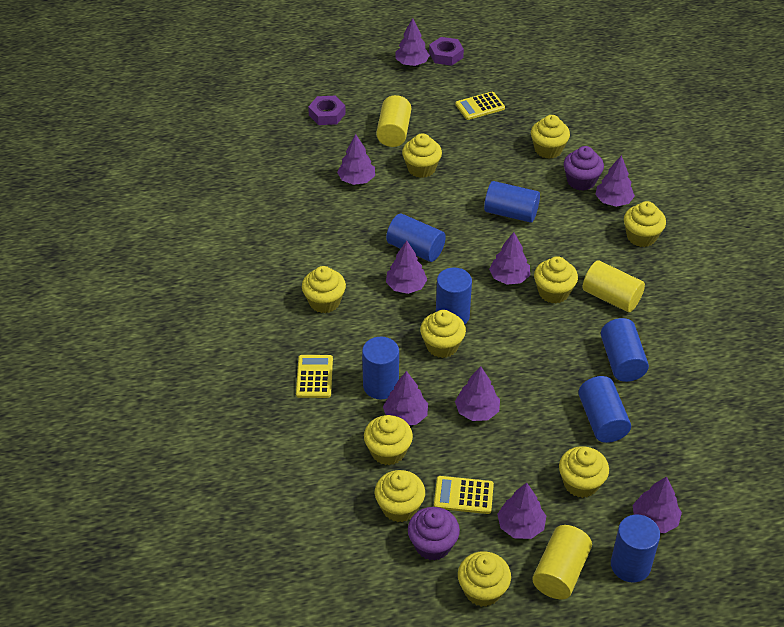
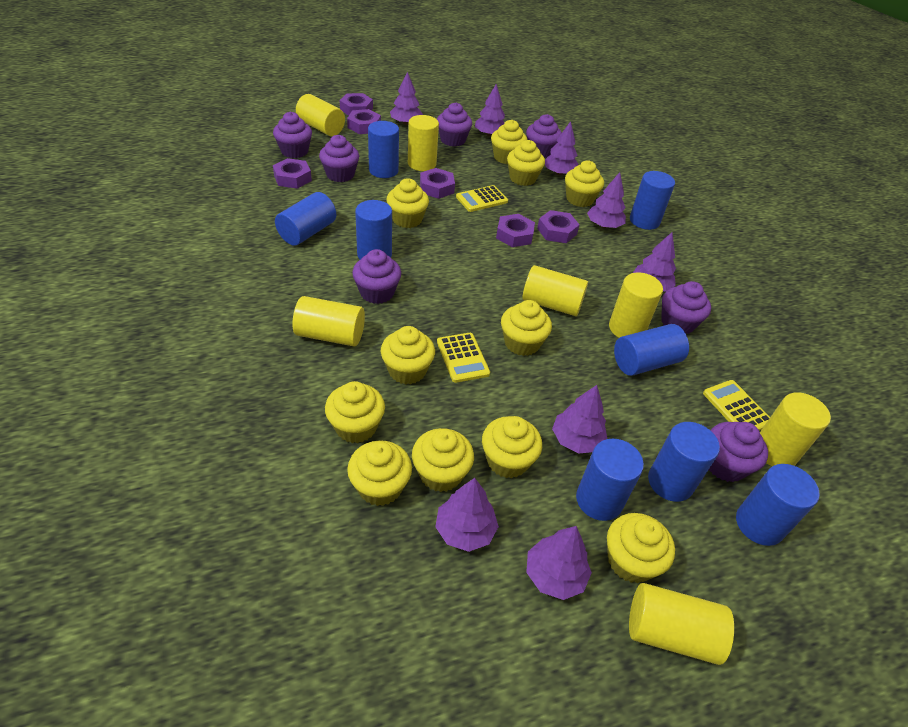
blue cylinder: [362,337,399,399] [386,214,446,262] [436,267,472,325] [484,181,540,223] [578,376,631,443] [601,318,649,382] [611,514,660,583] = 7 -> [275,192,336,246] [355,200,392,260] [368,121,399,178] [576,439,644,521] [614,324,689,376] [630,171,675,230] [648,422,720,502] [736,464,820,546] = 8
purple cupcake: [408,507,460,561] [564,146,604,191] = 2 -> [273,112,312,158] [319,135,359,182] [352,249,401,304] [437,102,472,147] [526,114,562,158] [661,281,711,334] [709,422,768,482] = 7
purple nut: [308,96,346,125] [429,37,464,66] = 2 -> [273,158,312,189] [340,93,373,116] [347,109,381,134] [420,168,455,199] [496,214,535,247] [537,210,580,243] = 6
purple tree: [337,134,375,185] [383,371,428,425] [386,241,427,294] [395,18,430,66] [455,366,500,421] [489,232,530,285] [497,483,546,539] [595,155,635,207] [632,476,682,533] = 9 -> [390,72,423,125] [435,478,499,552] [475,84,505,137] [526,526,592,600] [545,121,578,175] [552,385,607,454] [587,172,626,228] [633,232,676,291] = 8
yellow cupcake: [302,266,346,313] [364,415,413,465] [375,470,425,522] [402,133,442,178] [420,310,466,358] [458,551,511,607] [531,115,570,159] [534,256,578,303] [559,446,609,498] [624,201,666,247] = 10 -> [325,381,385,443] [347,440,412,506] [381,326,435,384] [386,178,429,228] [412,428,474,492] [482,416,542,478] [491,120,527,164] [501,300,552,356] [507,140,545,186] [565,161,604,207] [607,513,675,583] = 11
yellow cylinder: [376,95,411,147] [532,525,592,599] [583,260,645,312] = 3 -> [292,296,365,346] [296,94,345,136] [408,115,439,171] [522,265,588,316] [609,272,663,338] [629,583,734,665] [760,392,831,466] = 7

